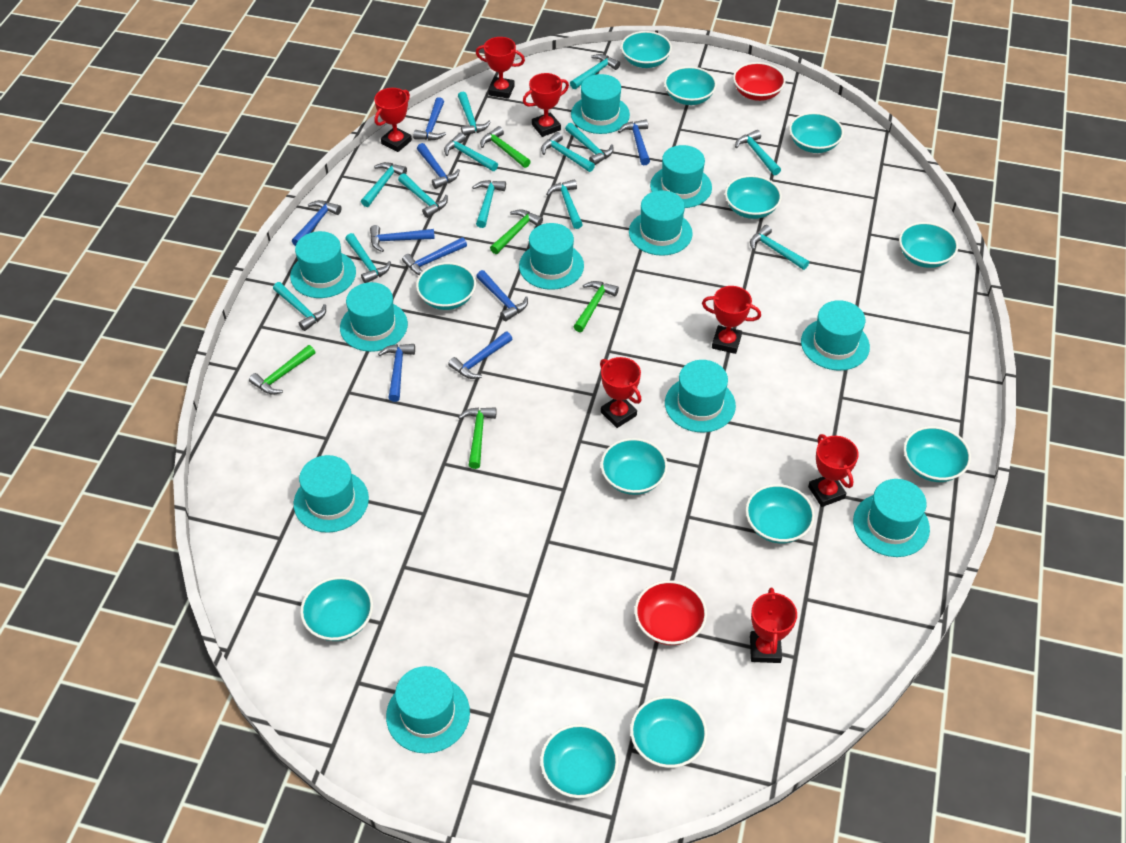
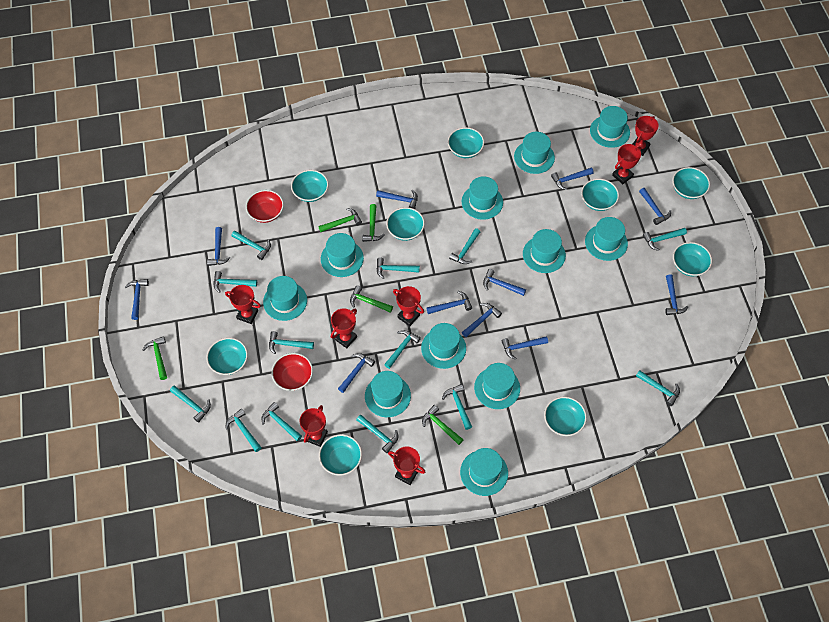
blue hammer: [292,200,341,246] [370,225,435,252] [378,344,415,402] [402,237,467,275] [413,97,446,141] [417,143,460,189] [448,331,512,379] [476,270,528,321] [618,119,650,165] = 9 -> [125,279,149,320] [207,227,230,266] [338,353,375,393] [376,190,418,209] [427,291,472,314] [462,303,502,337] [483,269,526,296] [501,336,548,360] [551,168,594,190] [639,188,671,225] [665,274,688,315] = 11
turquoise bowl: [300,577,373,641] [416,262,476,310] [540,724,619,798] [601,438,668,495] [621,31,672,68] [630,696,707,768] [664,66,717,105] [725,175,782,219] [746,484,815,543] [789,112,844,153] [899,222,958,268] [904,426,971,482] = 12 -> [206,338,248,375] [291,170,329,202] [319,434,362,476] [386,207,425,241] [448,127,484,158] [544,397,587,436] [581,179,619,211] [672,167,710,199] [673,242,712,276] = 9

